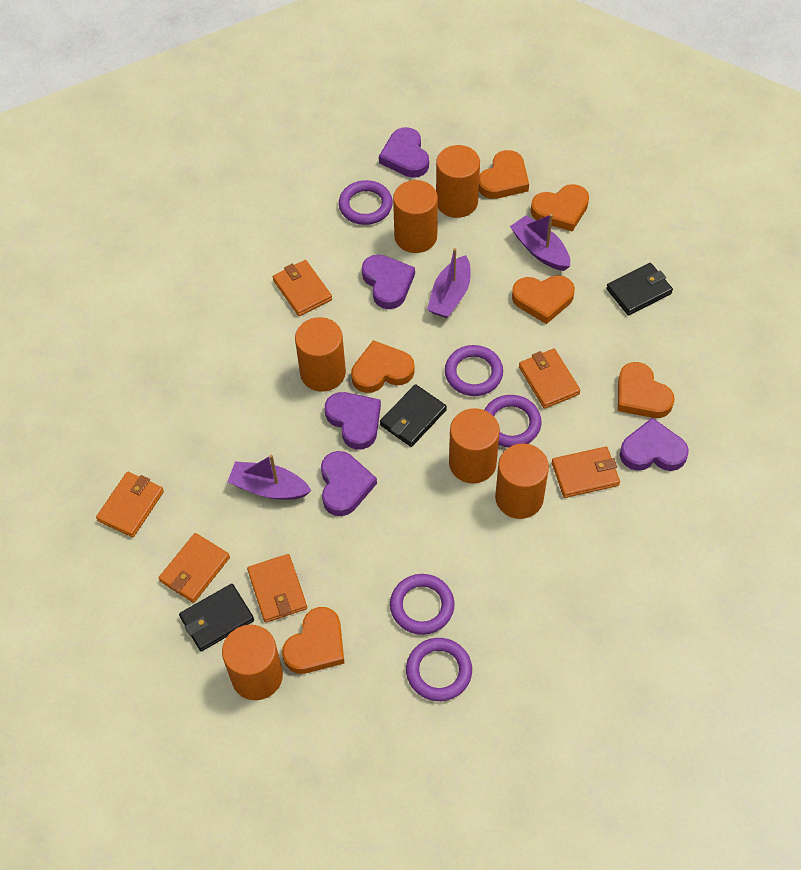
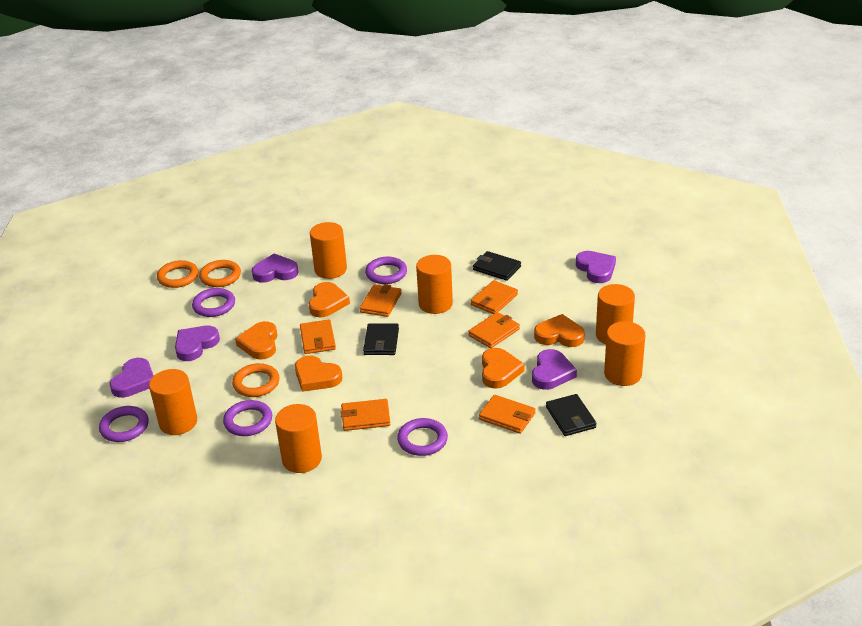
orange heart: [282,607,345,674] [351,340,415,393] [479,150,529,199] [512,275,575,324] [531,184,589,232] [618,362,675,418] = 6 -> [235,321,278,360] [295,356,342,392] [309,282,350,317] [482,348,525,389] [534,314,585,347] = 5
orange ring: none = 0 -> [157,260,199,288] [199,260,241,287] [232,363,279,397] = 3
purple boat: [228,455,311,500] [427,248,471,318] [510,214,570,271] = 3 -> none = 0

